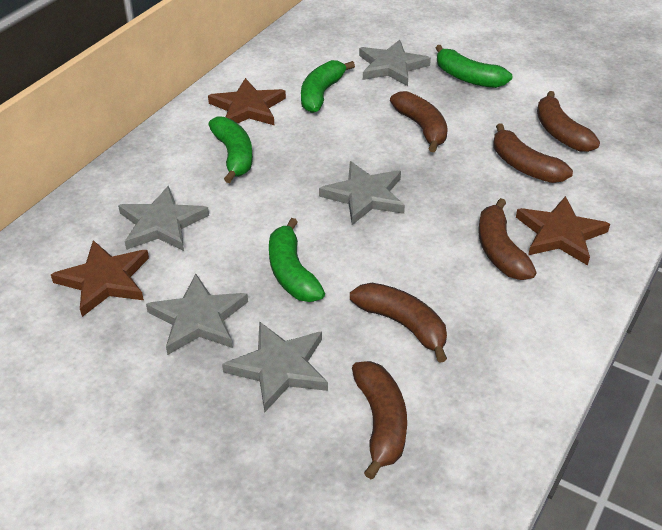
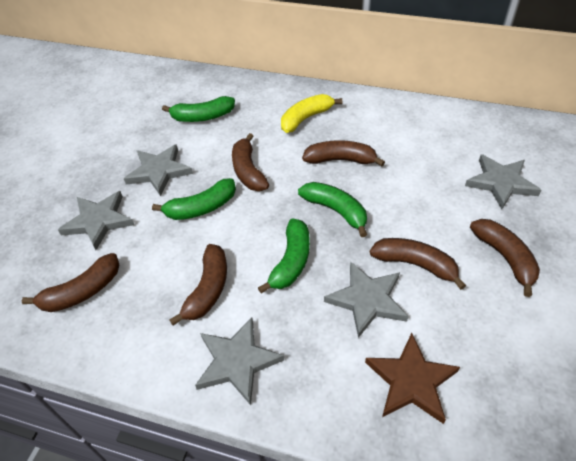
brown star: [51,240,149,317] [208,78,286,125] [516,196,610,265] = 3 -> [365,333,460,424] = 1
yellow banana: none = 0 -> [281,94,342,133] = 1

